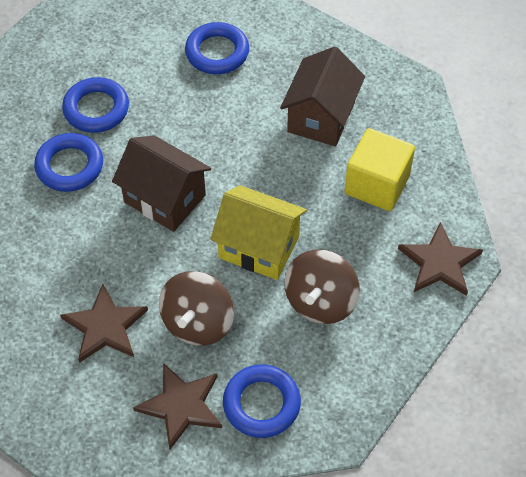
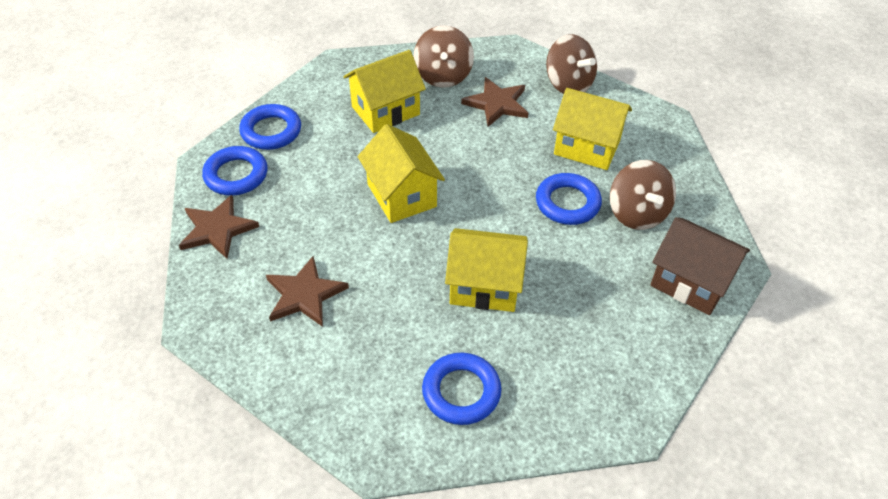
brown house: [112,135,211,232] [280,46,365,146] = 2 -> [650,217,750,315] = 1
brown spinning top: [159,271,234,346] [284,249,360,324] = 2 -> [414,26,474,88] [546,34,597,94] [610,160,676,230] = 3
yellow cube: [345,128,415,211] = 1 -> none = 0
yellow house: [210,185,307,280] = 1 -> [343,50,426,133] [358,124,445,223] [445,228,528,312] [553,88,632,170] = 4

